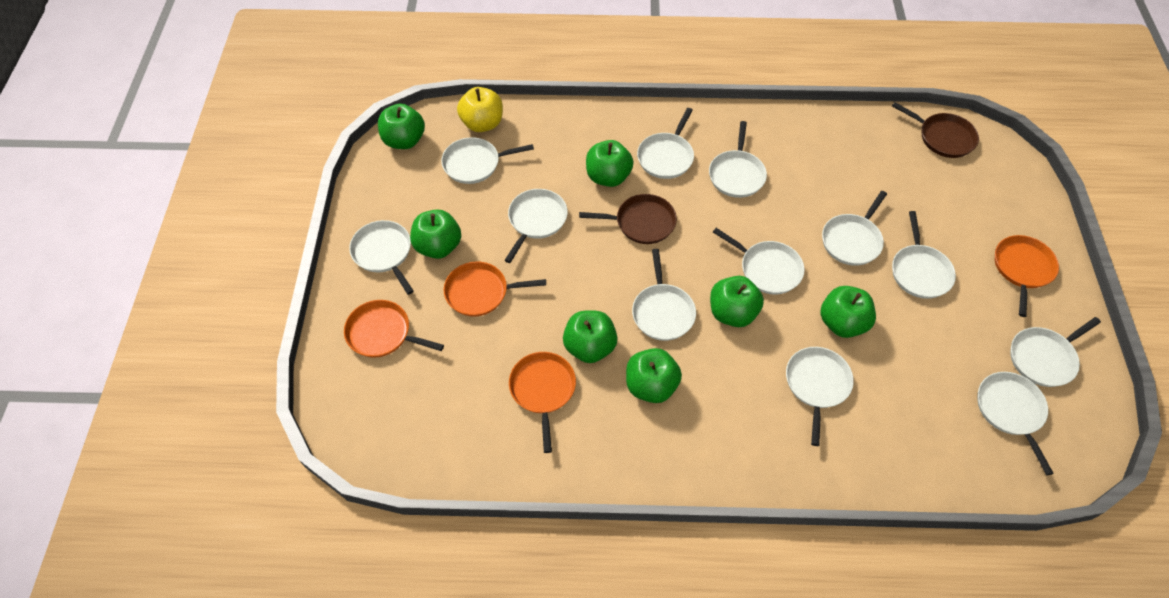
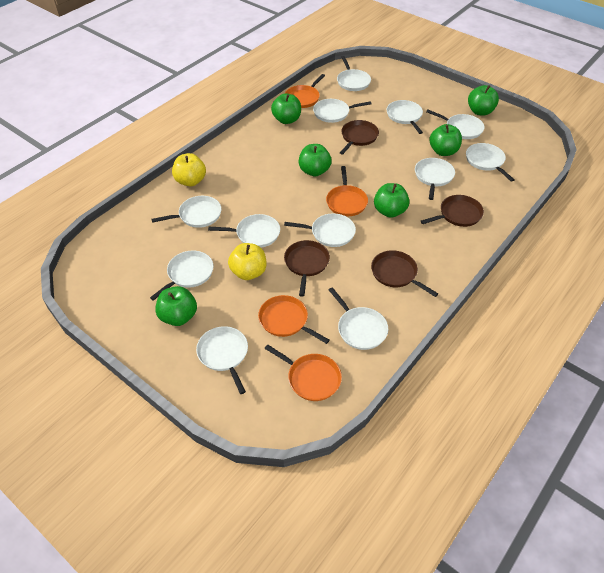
brown pan: [579,194,677,244] [892,102,979,158] = 2 -> [284,240,330,297] [340,120,379,155] [371,250,438,297] [421,195,484,227] = 4
green apple: [378,103,425,149] [410,210,461,259] [563,310,618,363] [586,140,634,187] [626,348,682,403] [710,276,764,327] [821,286,876,338] = 7 -> [155,286,197,326] [271,93,301,124] [299,144,332,176] [374,183,410,218] [429,124,462,156] [468,85,499,116] = 6
yellow apple: [457,87,503,132] = 1 -> [172,153,206,187] [228,243,266,280] = 2

